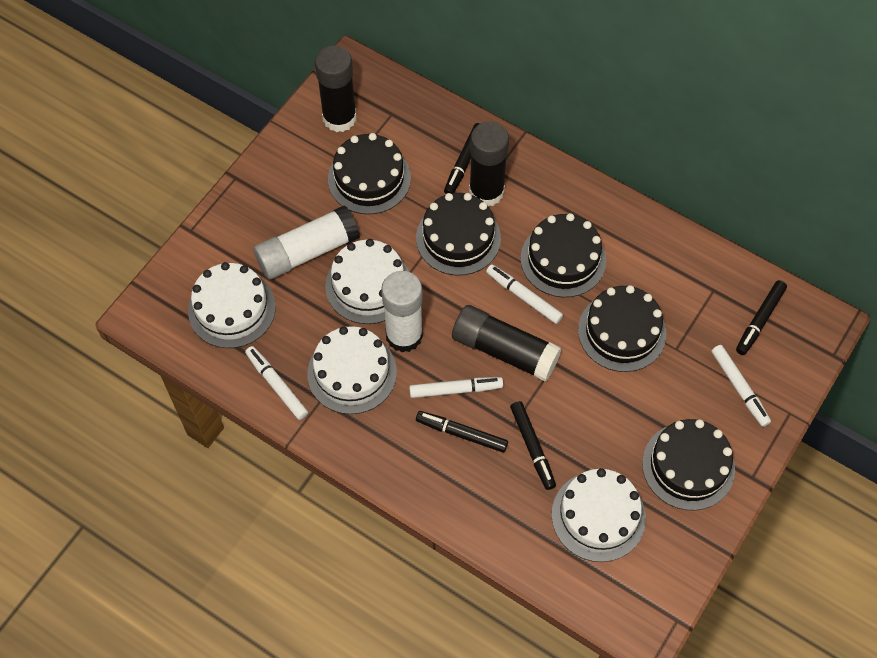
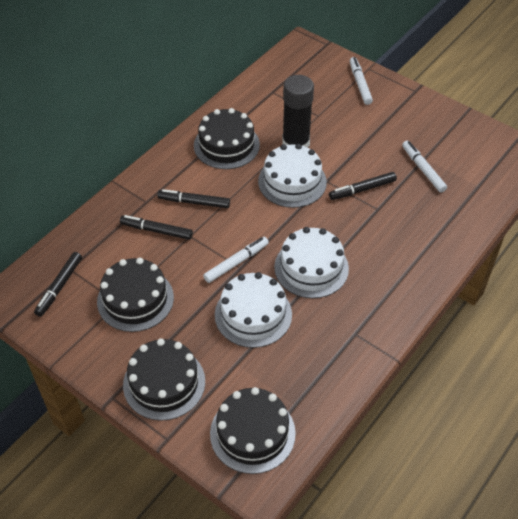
black cake: [328,133,411,214] [416,193,501,275] [521,213,606,297] [578,285,666,372] [642,419,735,510] = 5 -> [97,258,174,332] [123,338,205,421] [194,108,260,169] [210,387,296,474] = 4
black glue stick: [315,45,357,132] [452,305,562,382] [469,122,509,206] = 3 -> [282,75,314,148] = 1
white cake: [188,262,276,348] [307,326,397,414] [325,239,409,324] [552,468,646,562] = 4 -> [215,272,292,348] [258,144,327,208] [274,227,349,298] = 3
white glue stick: [254,205,360,279] [381,271,423,353] = 2 -> none = 0
white marker: [245,346,308,420] [409,377,503,398] [486,264,563,324] [711,345,771,427] = 4 -> [203,237,269,283] [350,57,373,105] [402,141,447,192] = 3

